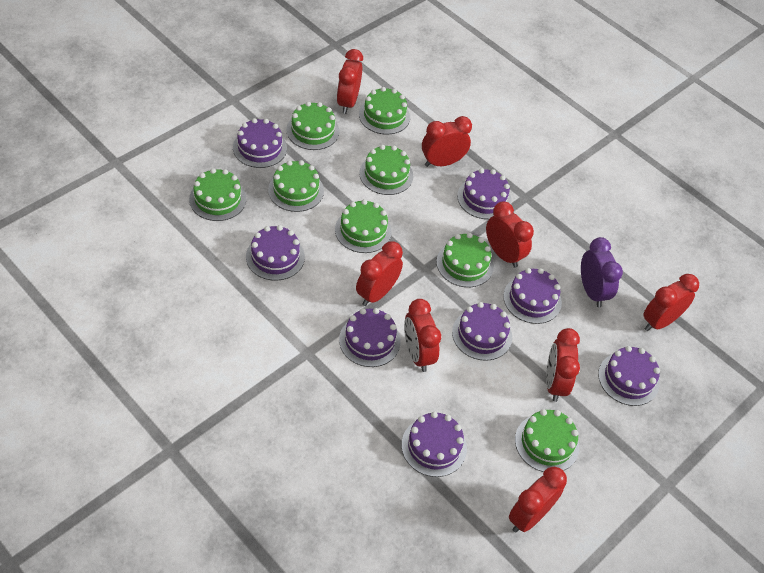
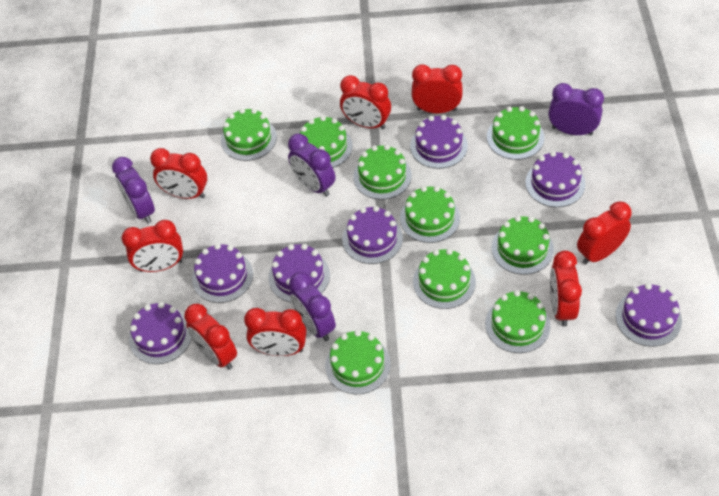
green cake: [189,168,246,221] [268,160,324,212] [286,102,339,150] [335,199,392,253] [359,87,410,135] [359,145,413,195] [436,233,494,287] [515,409,579,472] = 8 -> [221,108,277,161] [300,116,352,168] [325,330,391,394] [353,145,412,200] [400,186,460,243] [413,249,476,309] [485,290,550,353] [487,106,544,160] [492,216,554,275] = 9
purple cake: [233,118,287,168] [246,225,305,281] [339,308,401,367] [402,412,467,477] [452,302,512,361] [457,168,512,219] [503,268,562,324] [598,346,660,406] = 8 -> [129,302,192,364] [192,243,253,303] [268,244,330,302] [342,206,403,264] [410,115,468,169] [525,151,585,207] [616,283,682,347] = 7
purple clock: [581,237,623,307] = 1 -> [112,157,155,224] [288,134,335,197] [289,272,336,341] [549,83,604,135] = 4

